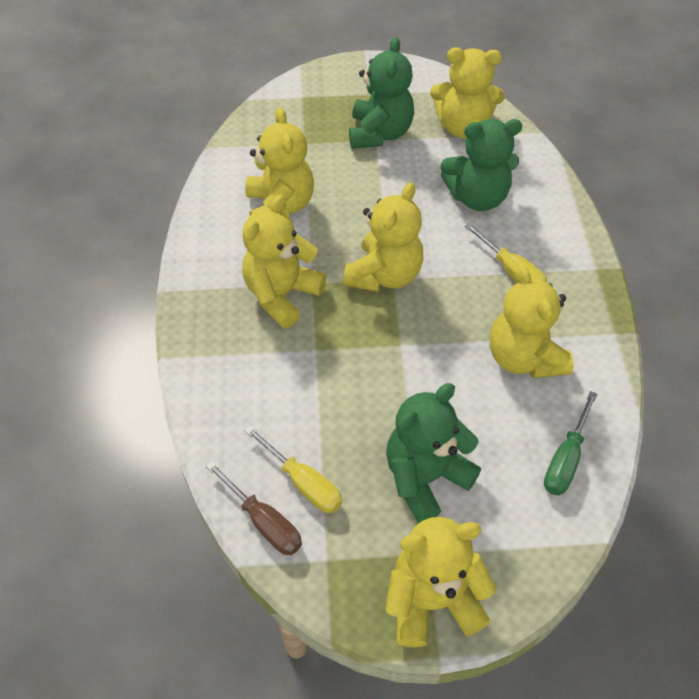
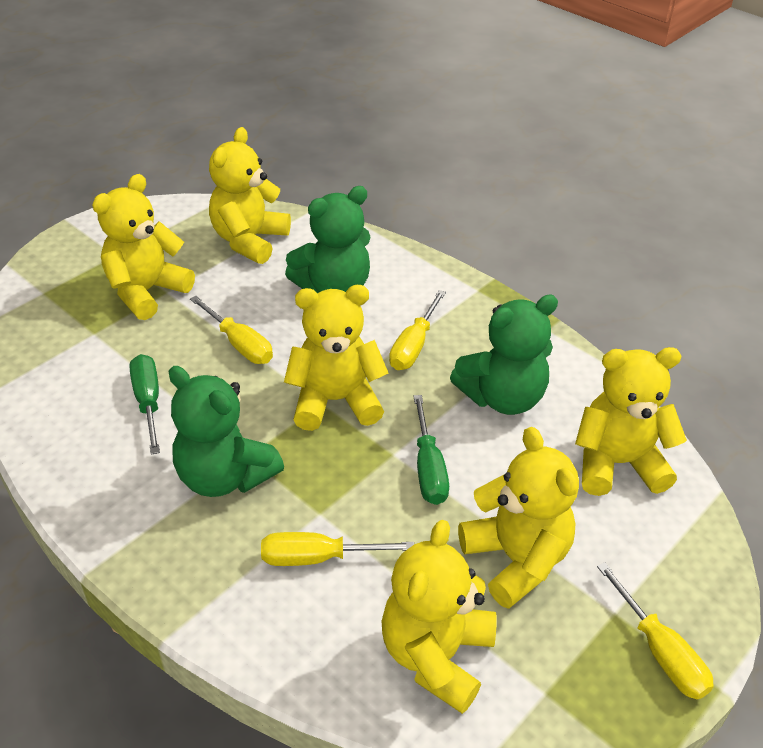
brown screwdriver: [206,461,302,555] = 1 -> none = 0
green screwdriver: [544,391,598,496] = 1 -> [130,354,160,455] [413,395,449,505] = 2
yellow screwdriver: [244,426,342,513] [464,223,547,283] = 2 -> [190,296,273,364] [261,532,414,566] [389,290,446,370] [597,562,714,699] = 4

